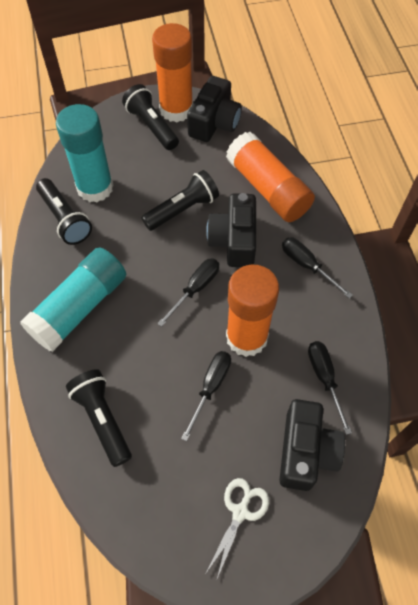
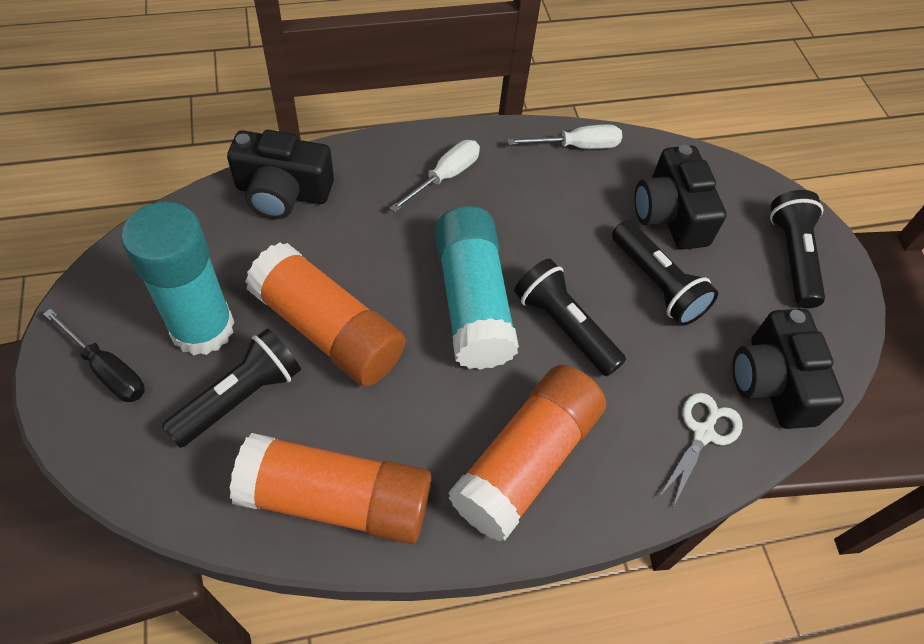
black screwdriver: [157,258,219,327] [181,351,231,441] [282,237,353,299] [308,341,352,435] = 4 -> [43,309,145,402] = 1
white screwdriver: none = 0 -> [390,140,480,212] [508,124,622,149] = 2

